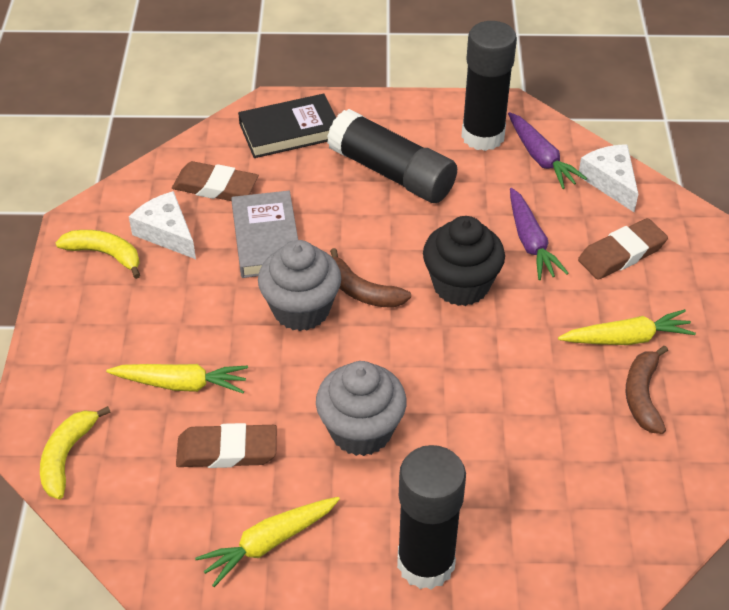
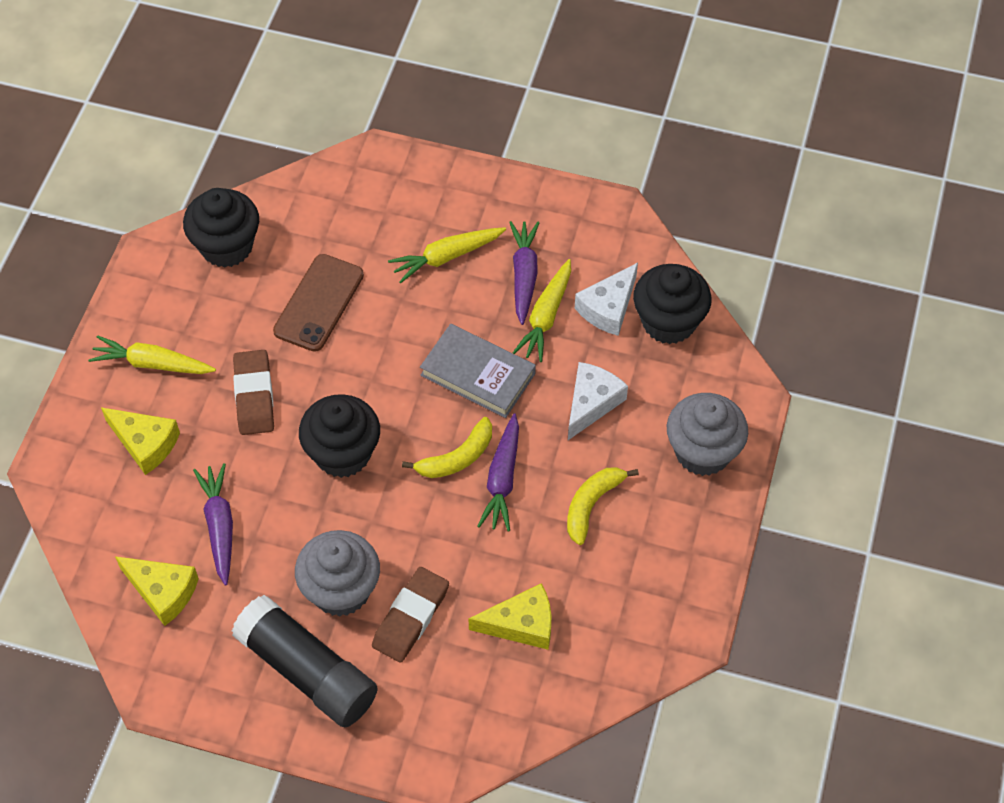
black book: [238,94,336,158] = 1 -> none = 0
black cupcake: [423,216,505,306] = 1 -> [183,188,259,268] [299,394,380,478] [633,264,712,344] = 3
black glue stick: [327,109,457,203] [397,445,466,590] [461,21,517,151] = 3 -> [232,595,378,727] = 1
brown banana: [330,248,411,308] [626,345,668,434] = 2 -> none = 0
brown eraser: [172,161,259,201] [176,423,277,468] [578,218,668,280] = 3 -> [233,350,274,435] [372,567,449,663] = 2
brown phone: none = 0 -> [273,254,364,352] = 1
purple carrot: [508,112,587,189] [510,188,569,280] = 2 -> [193,463,233,586] [477,413,519,532] [509,221,539,325] = 3
yellow cheese: none = 0 -> [101,408,180,475] [115,556,199,626] [468,583,551,650] = 3

